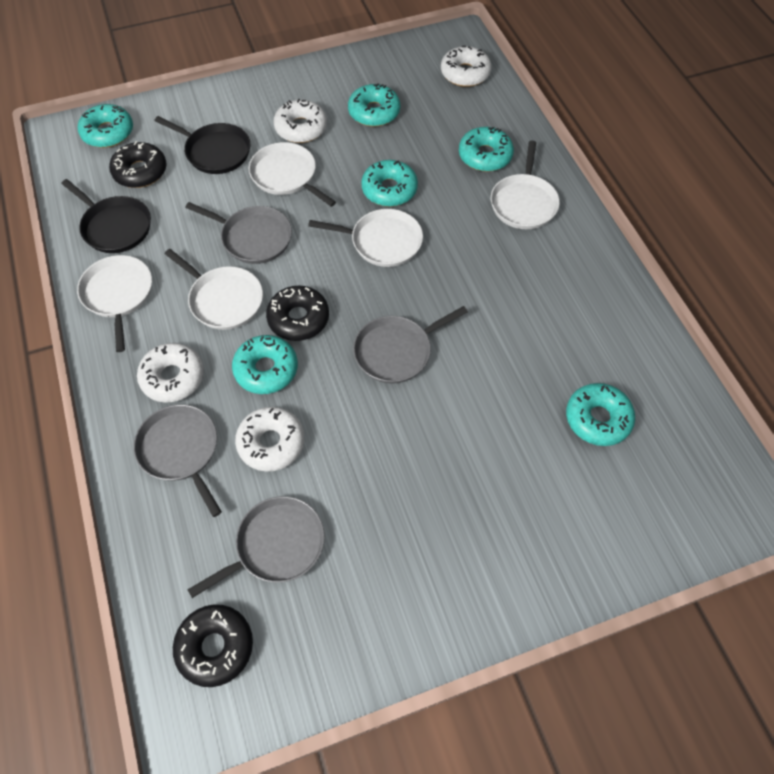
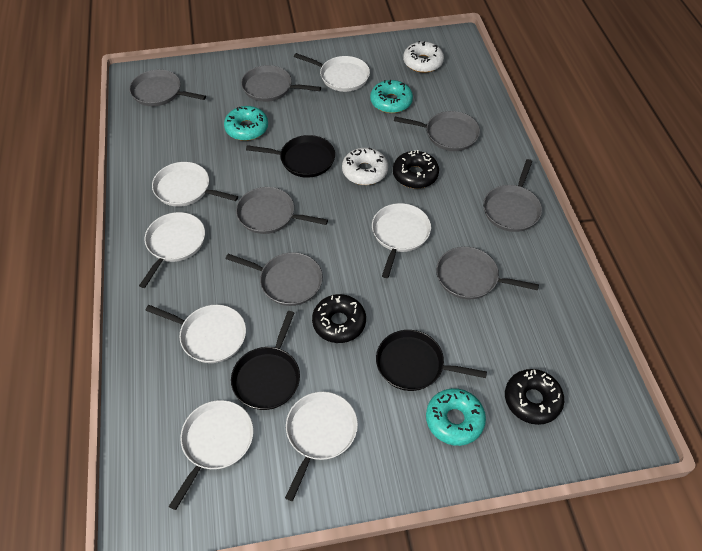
black pan: [61,179,151,253] [155,116,250,174] = 2 -> [231,311,300,410] [246,135,335,178] [376,330,487,391] = 3
grey pan: [133,404,222,517] [185,202,292,264] [187,496,325,598] [353,306,468,384] = 4 -> [129,70,206,106] [226,252,323,306] [236,187,328,234] [241,65,321,102] [394,111,480,151] [436,247,539,300] [483,159,542,232] = 7
turquoise donut: [78,104,133,148] [232,335,298,394] [348,84,400,127] [361,160,418,207] [459,127,514,172] [566,383,635,446] = 6 -> [224,106,268,141] [370,80,413,113] [426,388,486,446] = 3
white donut: [137,343,204,402] [235,407,305,472] [273,99,327,143] [441,46,492,87] = 4 -> [342,148,388,185] [403,41,444,73] = 2
white pan: [77,255,152,352] [165,249,263,330] [249,142,336,207] [308,209,423,267] [491,141,560,229] = 5 -> [139,212,205,288] [145,305,246,363] [152,162,238,207] [169,400,254,510] [285,392,358,501] [294,53,370,92] [372,203,431,278] = 7

